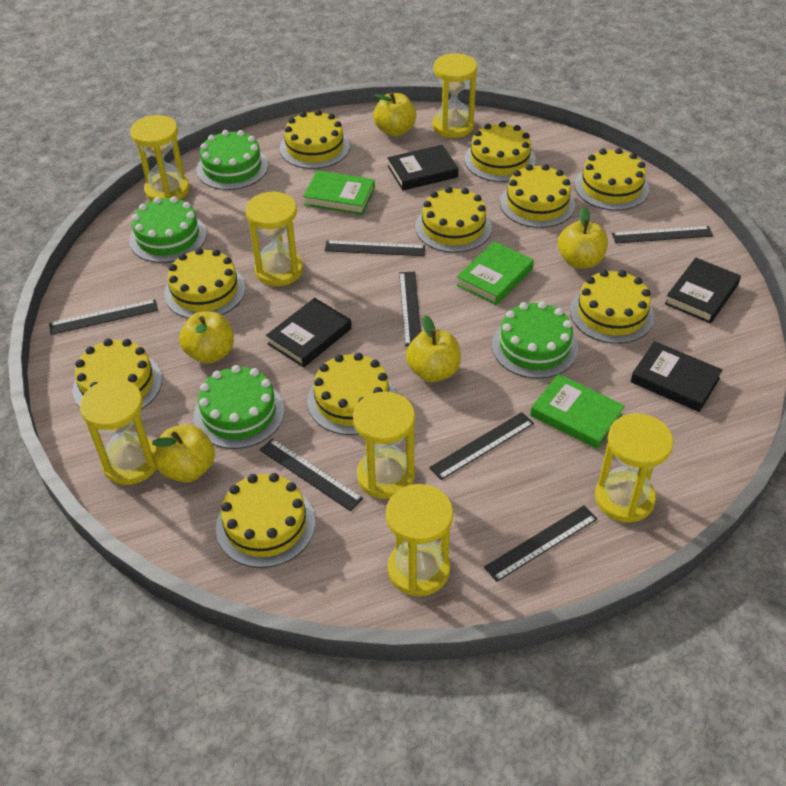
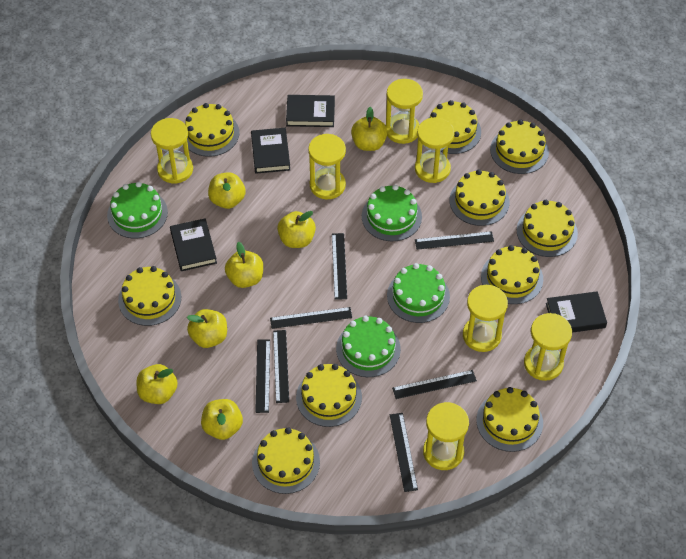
green book: [303,170,375,215] [457,241,534,305] [530,374,625,449] = 3 -> none = 0
yellow apple: [152,424,215,482] [179,311,234,364] [373,92,416,136] [406,315,461,382] [558,206,608,269] = 5 -> [137,364,178,404] [187,309,227,348] [201,399,243,440] [208,172,246,209] [225,242,263,288] [277,211,316,248] [351,107,388,151] = 7

